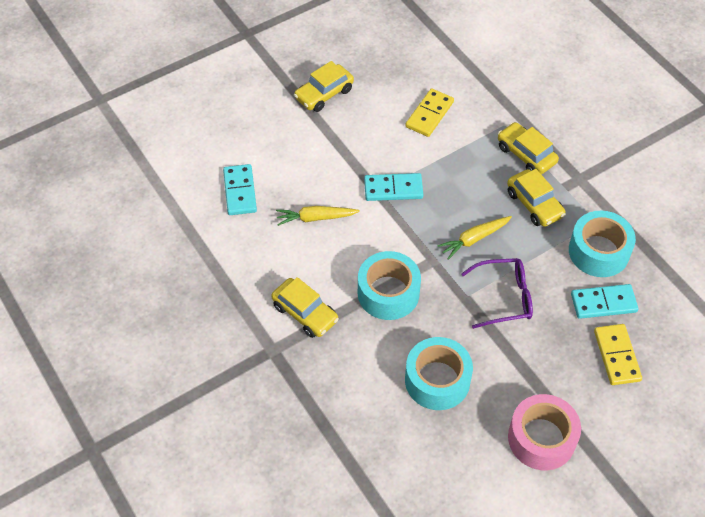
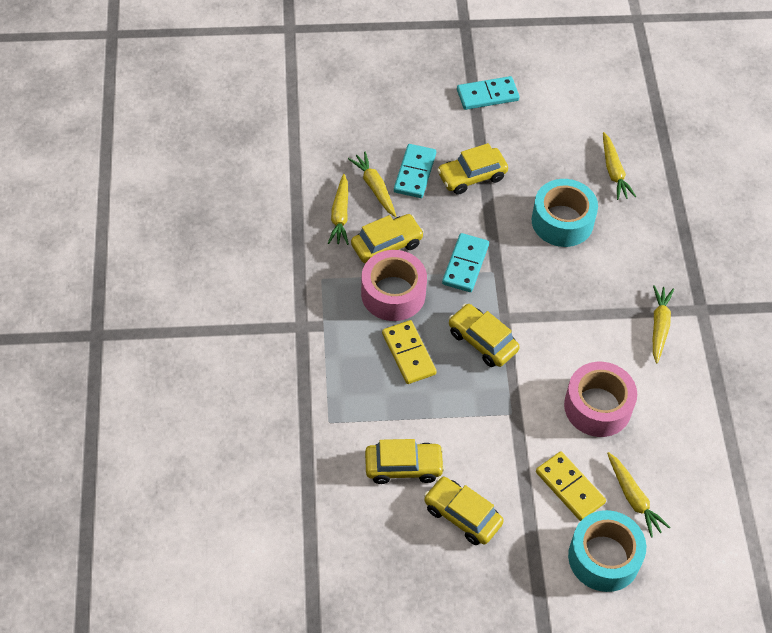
pink tape: [508,394,581,470] = 1 -> [361,250,427,321] [564,362,637,437] = 2
purple glasses: [461,258,533,329] = 1 -> none = 0
turquoise tape: [358,251,421,320] [405,337,473,410] [569,211,636,277] = 3 -> [532,179,598,247] [568,510,646,592] = 2
yellow car: [271,277,339,338] [294,61,354,112] [498,122,559,174] [507,169,566,227] = 4 -> [351,214,424,263] [365,439,445,484] [424,477,504,545] [437,143,508,195] [448,304,520,367] = 5
yellow carrot: [276,206,360,226] [437,216,512,260] = 2 -> [328,174,349,245] [348,152,396,217] [603,132,636,200] [607,452,671,538] [653,285,674,364] = 5

